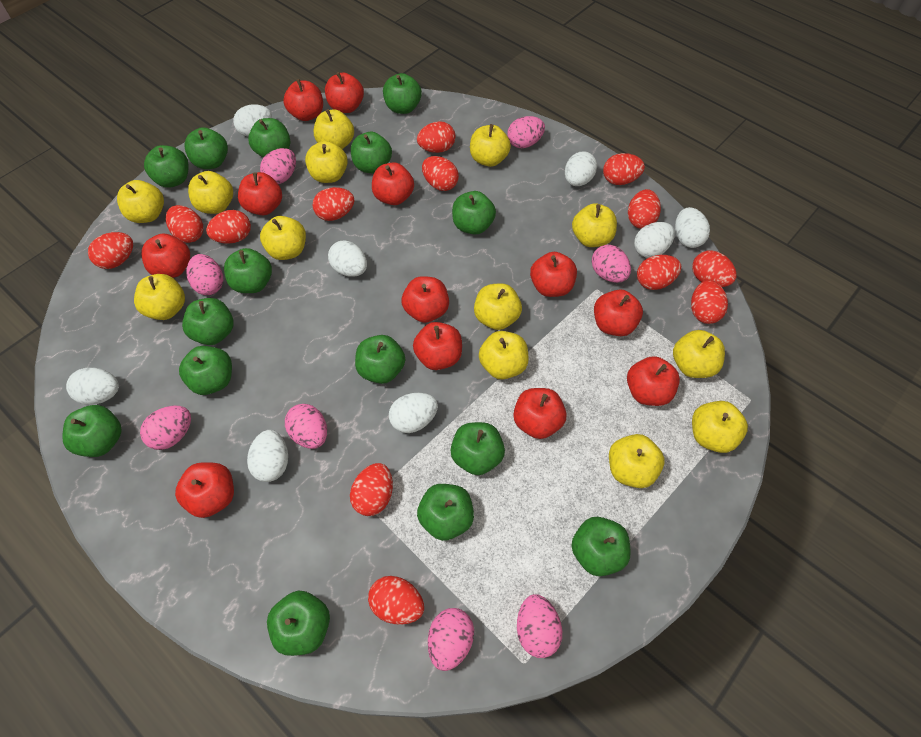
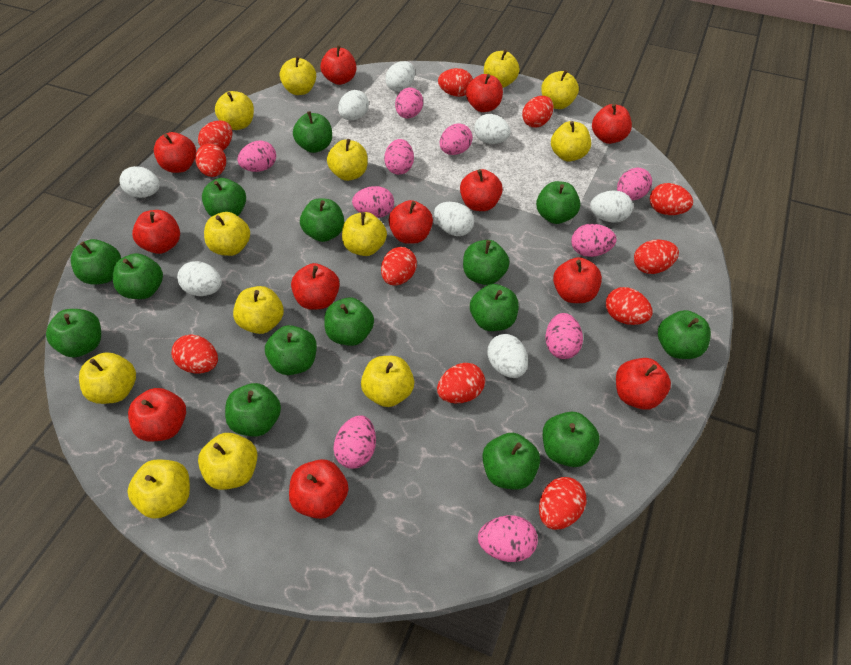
pink egg: [140,406,191,450] [186,254,223,295] [260,148,296,184] [285,404,327,449] [428,608,474,671] [507,116,545,148] [517,594,562,658] [592,245,631,283] = 8 -> [237,141,276,172] [333,415,376,469] [352,186,394,218] [384,139,414,175] [395,88,423,118] [440,124,473,155] [478,515,538,562] [545,313,583,359] [571,224,617,257] [617,167,652,200] = 10
red egg: [88,232,133,269] [166,205,203,243] [206,210,251,244] [312,187,355,221] [350,463,393,516] [368,576,424,625] [417,121,456,153] [422,156,459,191] [603,153,645,185] [628,189,661,229] [637,255,681,290] [691,280,728,324] [692,251,737,287] = 13 -> [171,334,218,374] [195,143,226,177] [198,121,232,151] [381,247,417,286] [437,363,485,403] [438,68,473,97] [522,96,553,128] [539,477,586,530] [606,287,653,325] [634,239,679,274] [650,183,693,215] = 11

